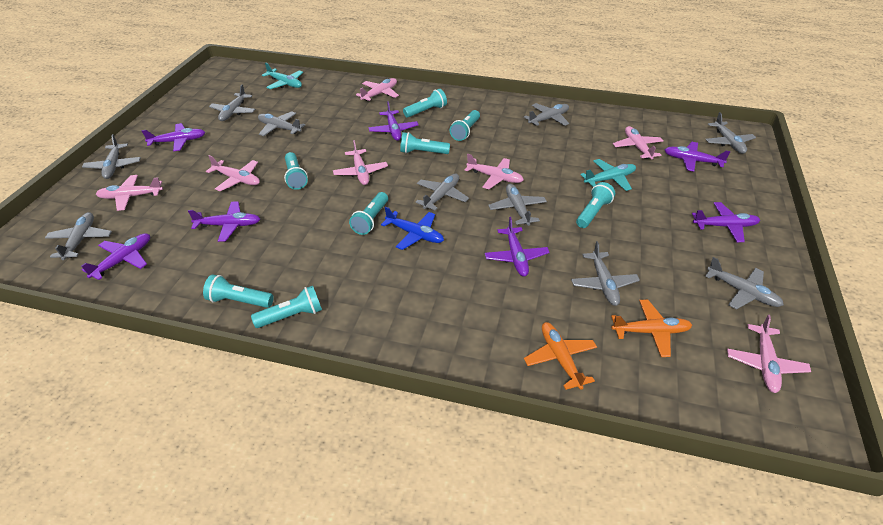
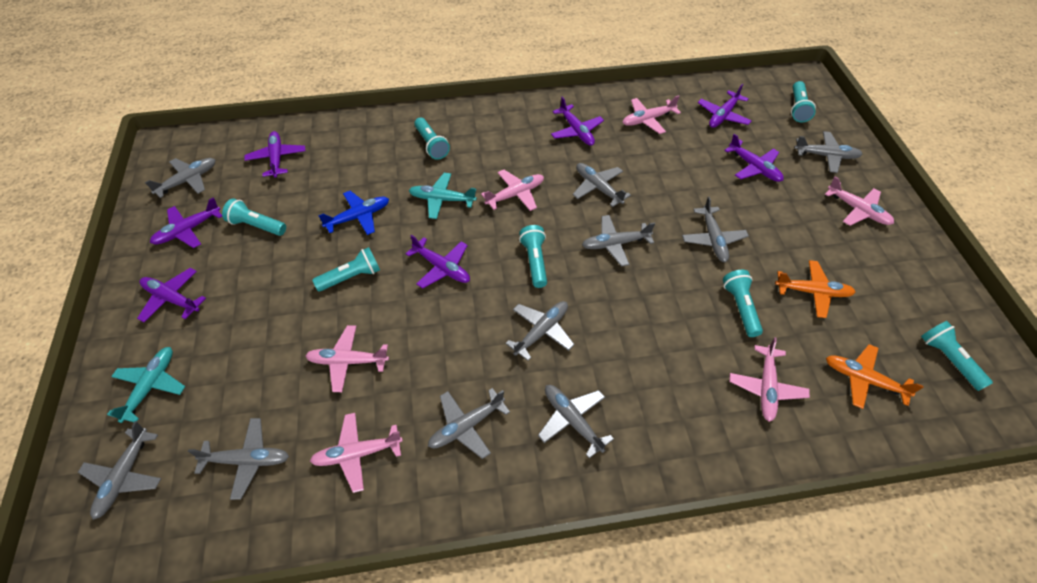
pink plane: [96,175,163,211] [206,155,260,191] [333,140,388,185] [356,78,399,101] [465,154,524,189] [613,126,663,159] [727,315,811,393] = 7 -> [305,325,389,392] [310,413,403,493] [481,170,544,211] [622,95,681,134] [729,337,810,422] [825,176,894,226] = 6
turquoise flashlight: [203,274,274,308] [251,286,322,328] [284,152,308,190] [349,192,388,235] [400,132,450,154] [403,89,447,118] [450,110,480,141] [576,182,615,228] = 8 -> [222,198,286,236] [312,247,380,291] [414,117,450,160] [519,225,547,288] [723,270,763,337] [791,81,816,122] [921,321,993,391] = 7

